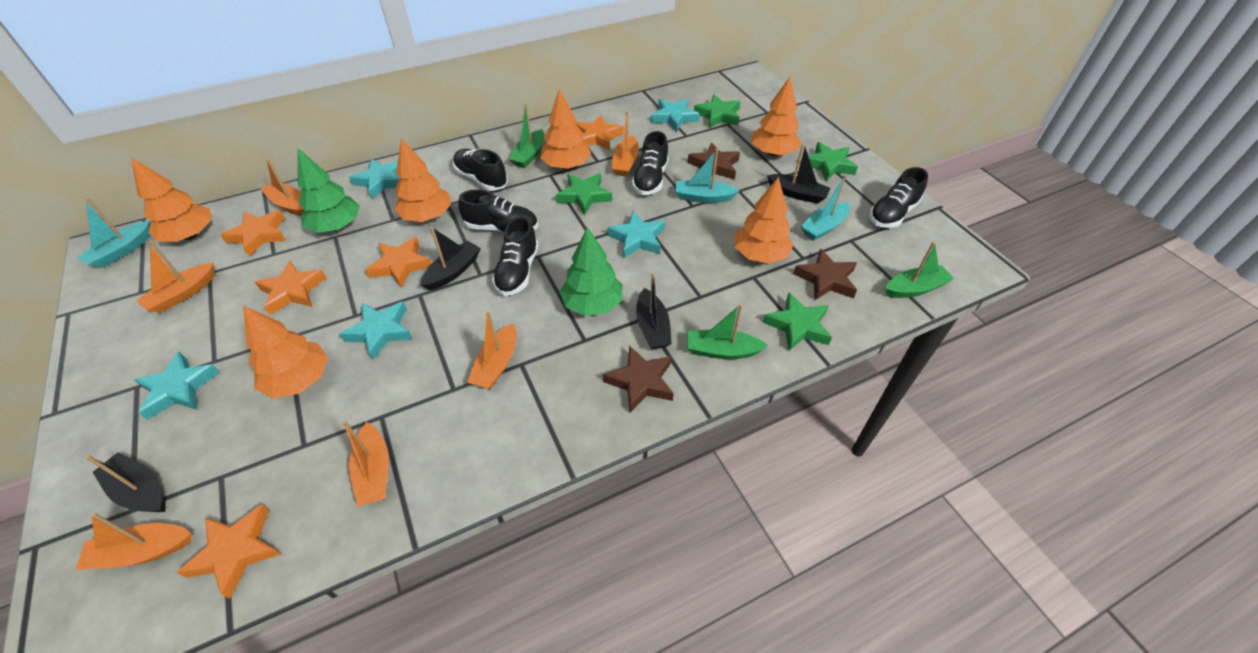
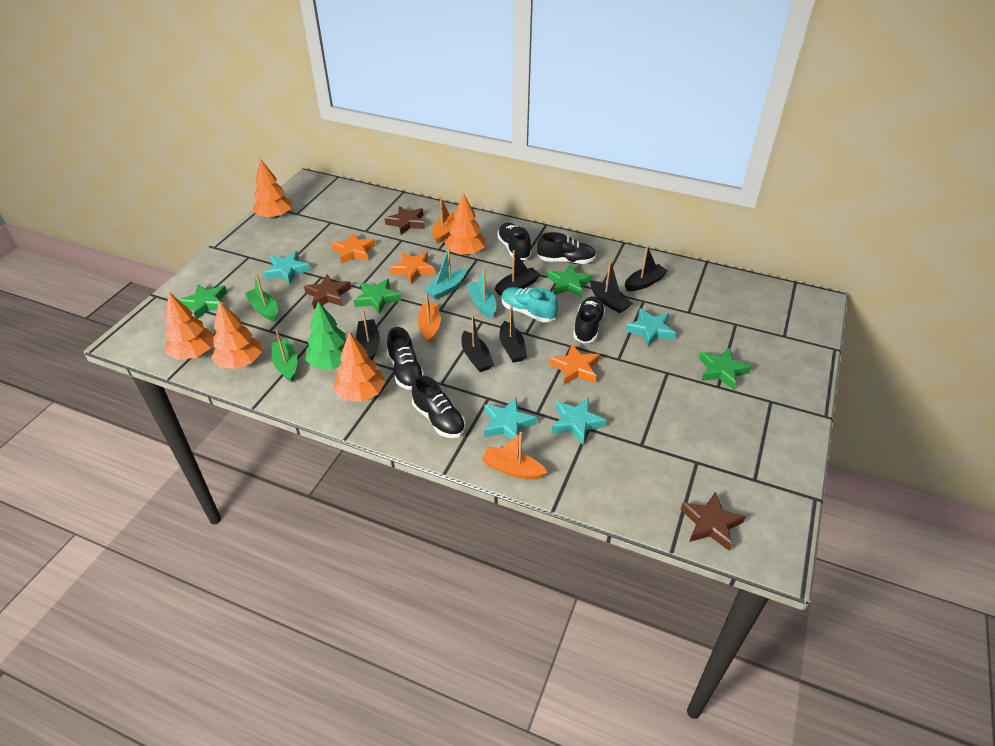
black boat: [85,452,166,512] [420,227,481,290] [636,273,672,350] [767,143,831,204] = 4 -> [356,309,380,360] [461,314,494,372] [495,250,541,295] [499,304,527,363] [590,260,633,313] [625,246,668,291] = 6
green boat: [509,103,545,168] [687,304,768,359] [886,242,954,298] = 3 -> [245,273,278,322] [272,329,298,382] = 2
green tree: [298,148,360,233] [560,227,622,316] = 2 -> [305,301,346,369] = 1
orange boat: [75,513,191,570] [136,241,214,313] [261,158,304,216] [342,420,389,507] [467,311,516,389] [612,111,639,176] = 6 -> [418,292,441,344] [432,197,455,244] [481,432,548,479] = 3
orange star: [177,504,281,599] [221,210,286,257] [255,260,327,315] [365,237,431,288] [575,115,623,150] = 5 -> [332,233,376,264] [390,252,435,284] [549,344,600,385] = 3
orange tree: [131,157,212,242] [243,306,328,398] [394,138,451,222] [540,89,591,169] [735,177,793,264] [752,77,801,156] = 6 -> [164,292,214,360] [211,301,262,369] [252,158,292,219] [334,331,385,402] [445,193,486,255] = 5
turquoise boat: [77,198,151,268] [675,149,740,203] [801,175,850,241] = 3 -> [424,248,466,300] [467,269,496,319] = 2
turquoise shoe: none = 0 -> [501,287,558,322] = 1
turquoise star: [134,352,220,420] [339,302,413,360] [349,159,399,199] [607,211,665,258] [651,98,700,132] = 5 -> [264,251,310,284] [484,398,537,440] [552,398,607,445] [626,309,676,347] = 4

